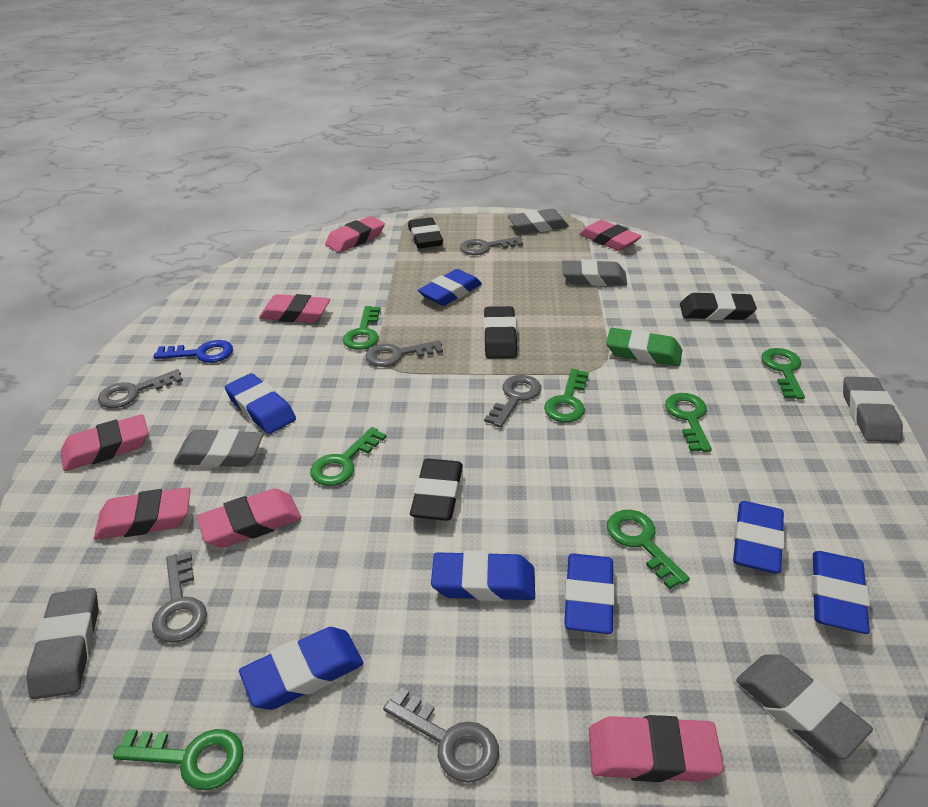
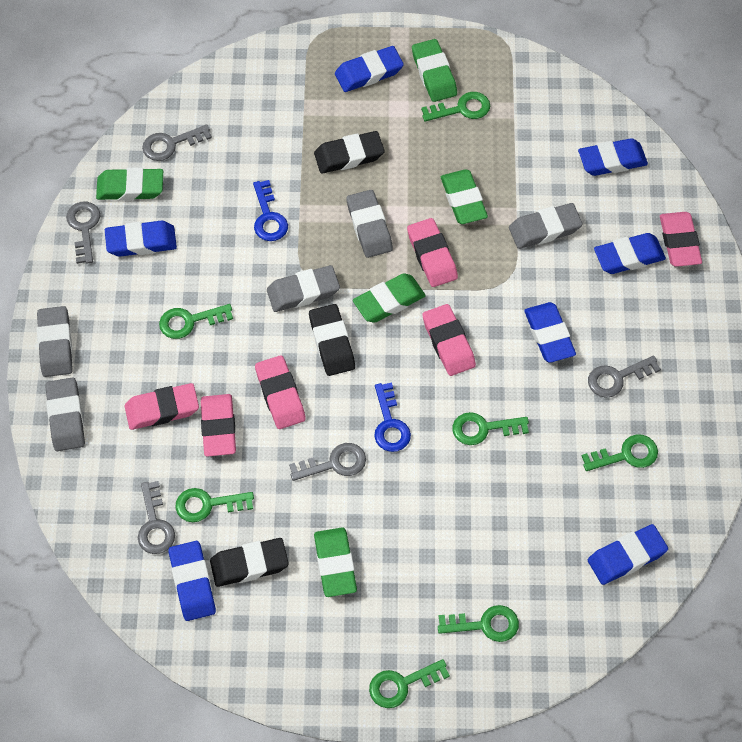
black eraser: [408,217,443,249] [410,459,463,521] [484,306,517,358] [680,292,757,320] = 4 -> [210,538,289,587] [309,304,355,376] [314,131,385,174] = 3
blue key: [154,340,233,363] = 1 -> [253,180,288,241] [374,382,411,452] = 2
green eraser: [606,328,682,366] = 1 -> [96,167,163,201] [314,528,357,597] [353,273,426,323] [412,39,457,102] [441,169,488,224] = 5
grey eraser: [27,588,99,699] [174,429,264,467] [508,209,569,234] [562,259,627,286] [736,654,873,759] [843,377,903,442] = 6 -> [37,306,73,377] [45,377,85,451] [267,265,340,312] [347,190,393,258] [509,203,582,249] = 5
grey key: [98,369,183,408] [152,552,207,643] [366,340,443,367] [383,687,499,783] [460,237,523,255] [484,375,541,428] = 6 -> [66,202,100,264] [138,481,175,554] [142,125,212,161] [289,443,366,481] [588,356,661,398] = 5
pink eraser: [61,414,148,471] [94,487,191,540] [196,488,301,548] [259,294,330,323] [325,216,385,253] [579,220,642,251] [589,715,724,782] = 7 -> [124,383,199,430] [201,394,236,457] [255,355,306,429] [407,218,458,287] [422,304,476,376] [660,212,702,267] = 6

